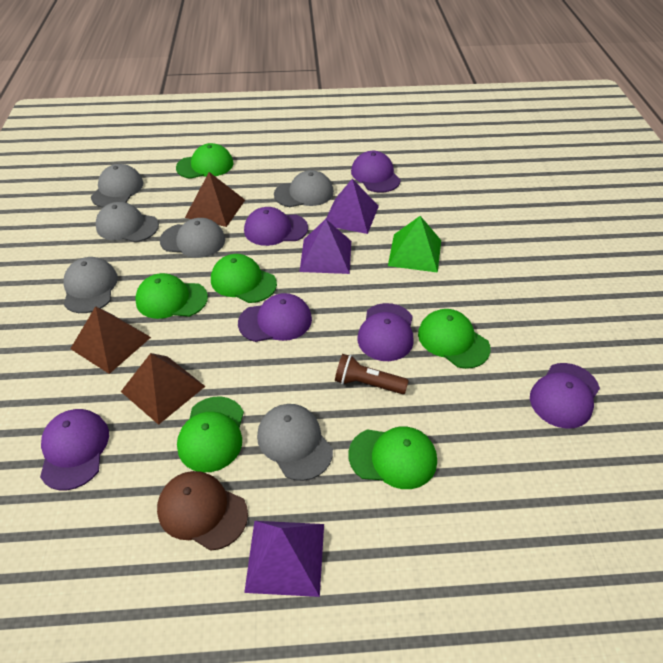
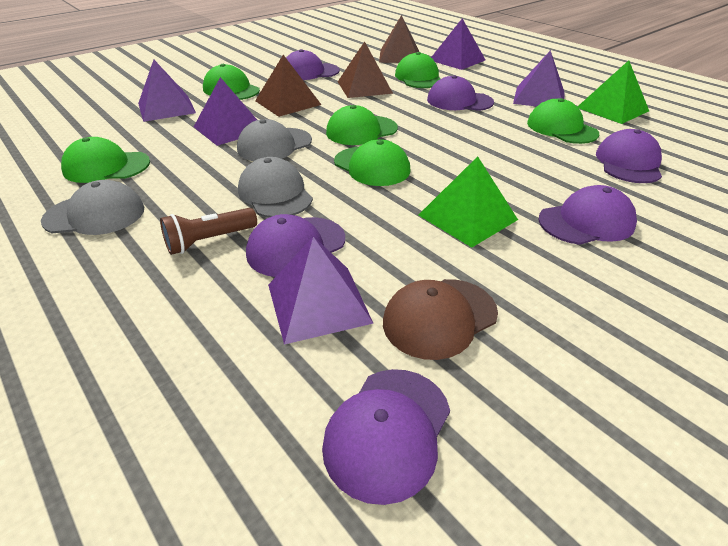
green pyramid: [388,216,441,273] = 1 -> [418,156,518,247] [577,60,649,124] = 2
grey cap: [63,257,118,313] [91,164,144,208] [95,202,159,242] [160,218,225,258] [257,404,333,481] [274,170,334,207] = 6 -> [41,180,144,235] [237,119,312,161] [238,157,313,217] = 3
purple pyramid: [244,521,324,597] [300,219,351,274] [326,179,379,234] = 3 -> [138,60,196,122] [194,77,257,146] [268,237,374,345] [431,18,486,70] [513,50,565,107] = 5

